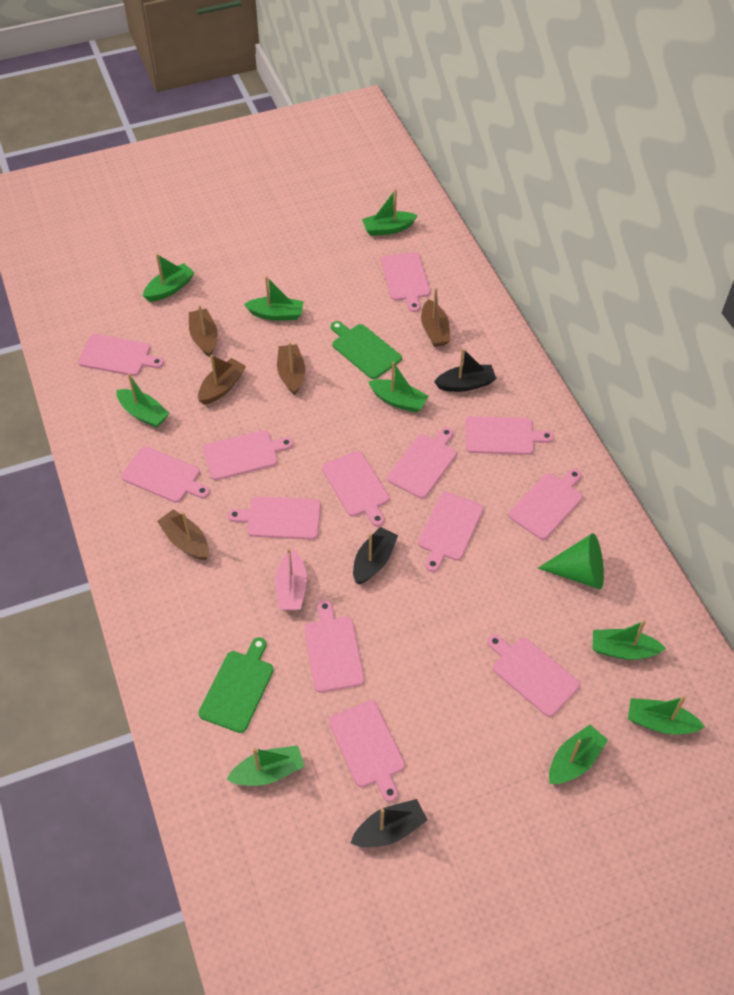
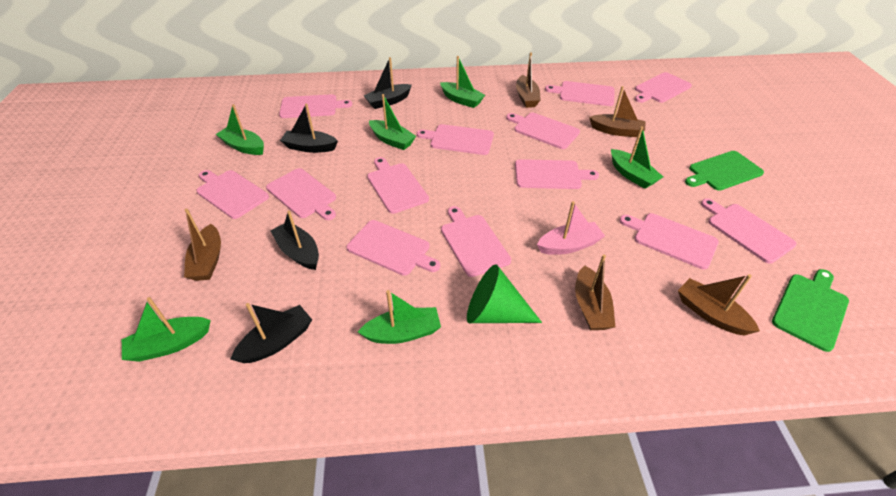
black boat: [351,799,428,847] [353,527,398,584] [434,348,497,392] = 3 -> [231,303,312,363] [271,211,319,270] [280,104,338,153] [363,57,412,109] = 4
green boat: [116,374,169,428] [143,254,195,302] [226,745,305,786] [244,276,304,321] [362,189,418,236] [368,362,429,413] [549,725,608,784] [593,620,666,660] [628,696,705,734] = 9 -> [122,297,211,362] [216,104,264,155] [358,290,441,344] [369,94,416,150] [440,56,485,108] [611,126,663,189] = 6

